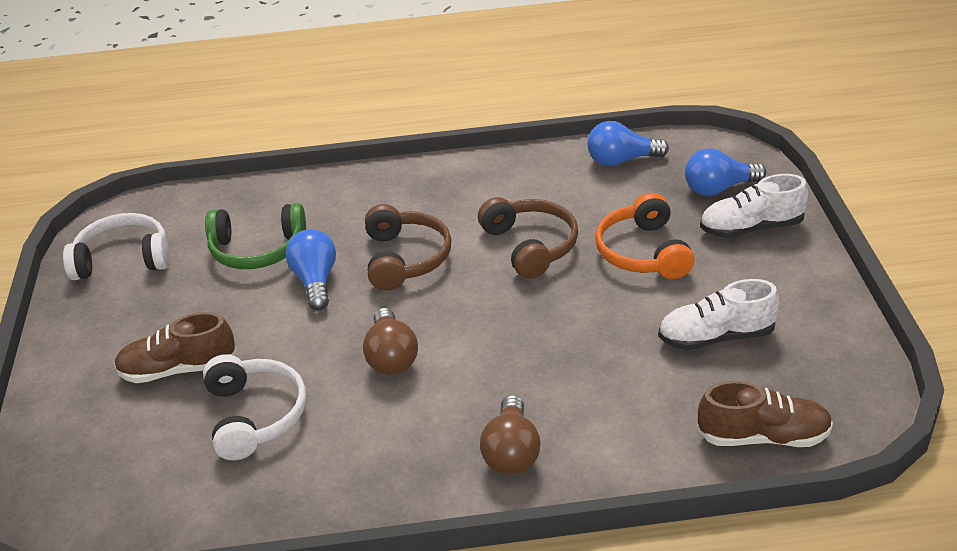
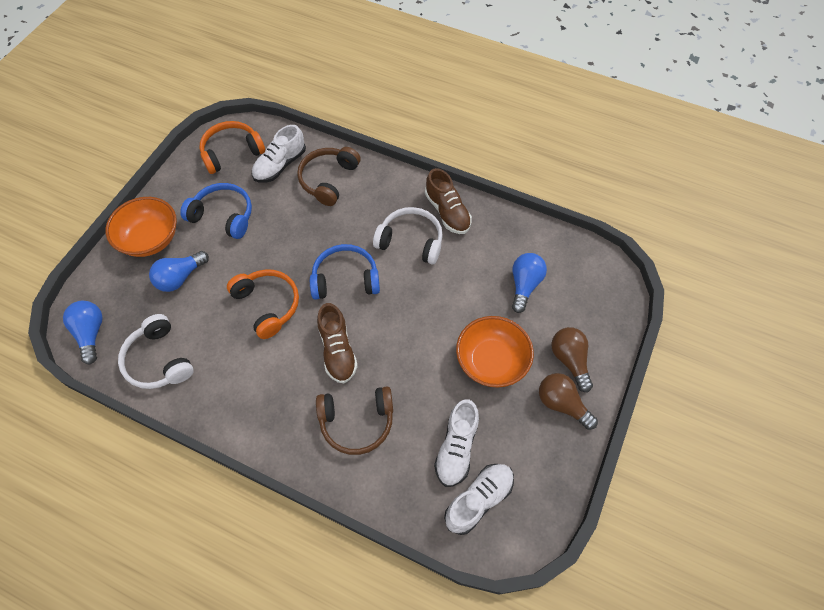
blue headphones: none = 0 -> [180,183,252,239] [310,244,380,300] = 2
green headphones: [205,203,306,269] = 1 -> none = 0
orange bowl: none = 0 -> [105,197,177,257] [456,316,534,388] = 2
orange headphones: [595,193,695,279] = 1 -> [199,121,265,174] [227,269,299,339] = 2
white shoe: [658,279,780,350] [700,174,809,238] = 2 -> [252,125,306,183] [434,399,479,487] [444,464,514,535] = 3

